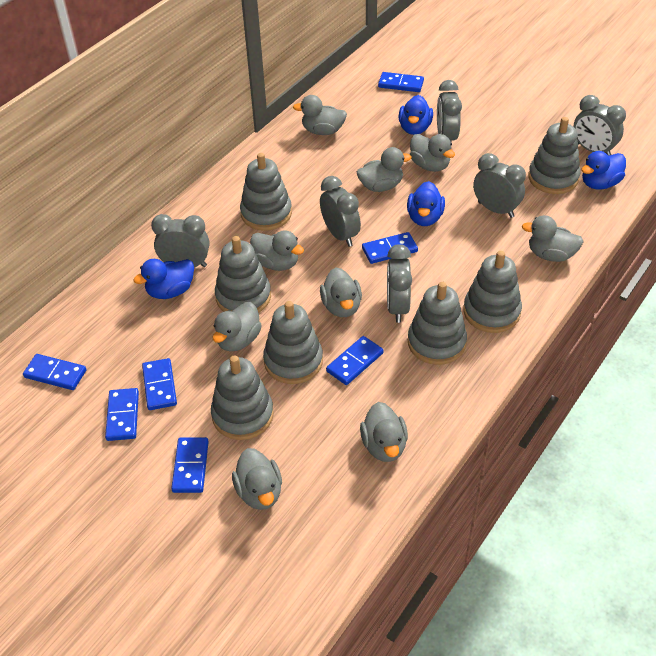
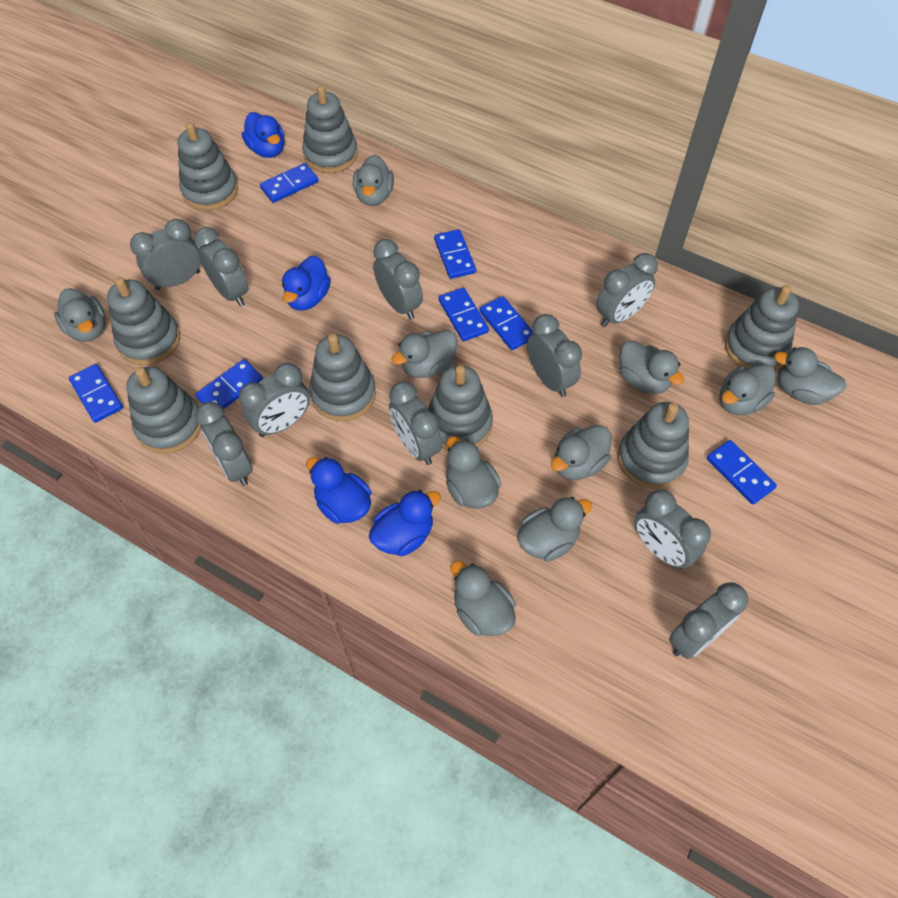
grey clock: [151,214,210,267] [320,176,361,247] [387,244,412,323] [437,80,462,142] [473,153,526,218] [573,95,626,156] = 6 -> [130,219,201,290] [194,227,248,307] [196,402,253,486] [239,363,310,437] [373,239,423,320] [389,381,442,465] [527,314,582,397] [596,253,658,327] [634,489,711,569] [669,582,748,659] = 10
grey duck: [213,302,262,351] [232,448,282,510] [250,230,304,271] [293,95,347,135] [320,267,362,317] [357,147,412,192] [360,402,408,462] [410,134,455,172] [522,215,584,262] = 9 -> [54,288,105,342] [353,155,394,206] [392,330,457,378] [446,436,501,509] [450,561,516,636] [517,497,592,561] [551,425,611,480] [619,340,684,394] [719,364,776,415] [774,347,846,405] = 10
grey stacking toy: [211,355,274,440] [215,236,271,313] [240,153,292,231] [263,301,323,384] [408,282,467,365] [463,251,522,333] [528,117,581,194] = 7 -> [107,277,180,365] [126,367,201,454] [178,122,238,210] [302,85,358,173] [309,334,376,421] [428,365,493,450] [618,402,689,489] [725,285,799,370] = 8

